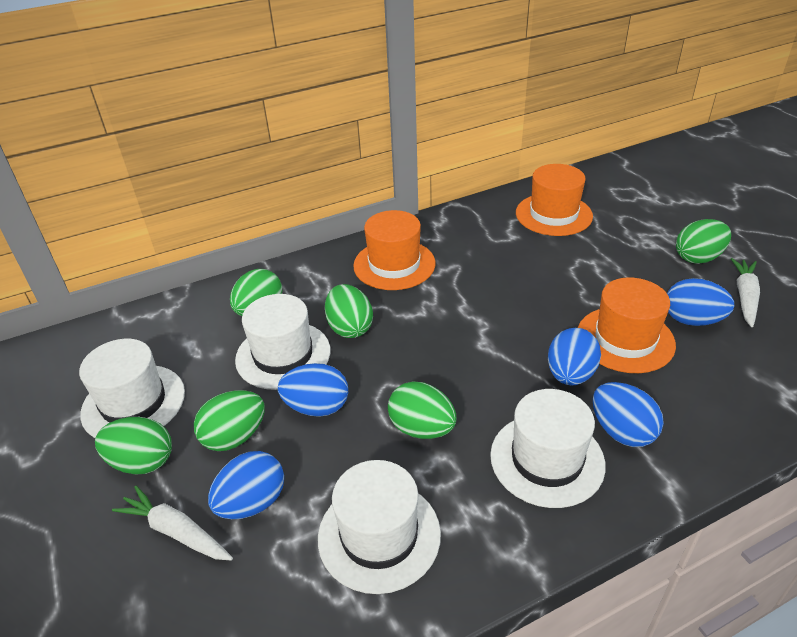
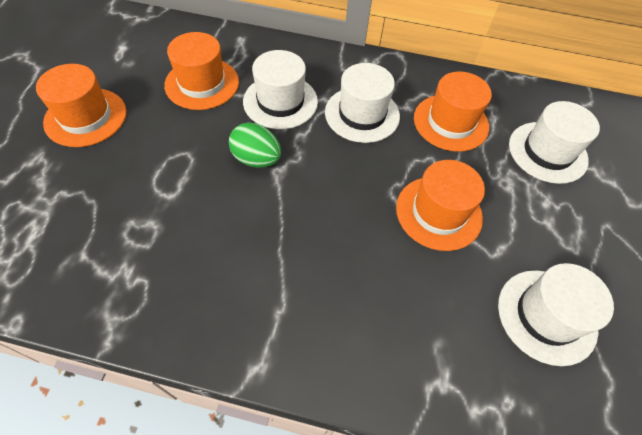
blue egg: [208,451,284,519] [278,363,348,417] [548,328,601,386] [593,382,664,447] [667,278,734,326] = 5 -> none = 0
green egg: [95,417,172,474] [194,390,265,451] [230,269,282,316] [325,284,373,338] [388,382,456,439] [676,219,731,264] = 6 -> [229,122,281,167] = 1
orange hat: [353,210,435,290] [516,164,593,236] [578,278,676,373] = 3 -> [36,64,126,147] [164,32,239,110] [396,160,485,251] [414,72,492,152] = 4
white carrot: [112,486,233,561] [731,258,760,327] = 2 -> none = 0

